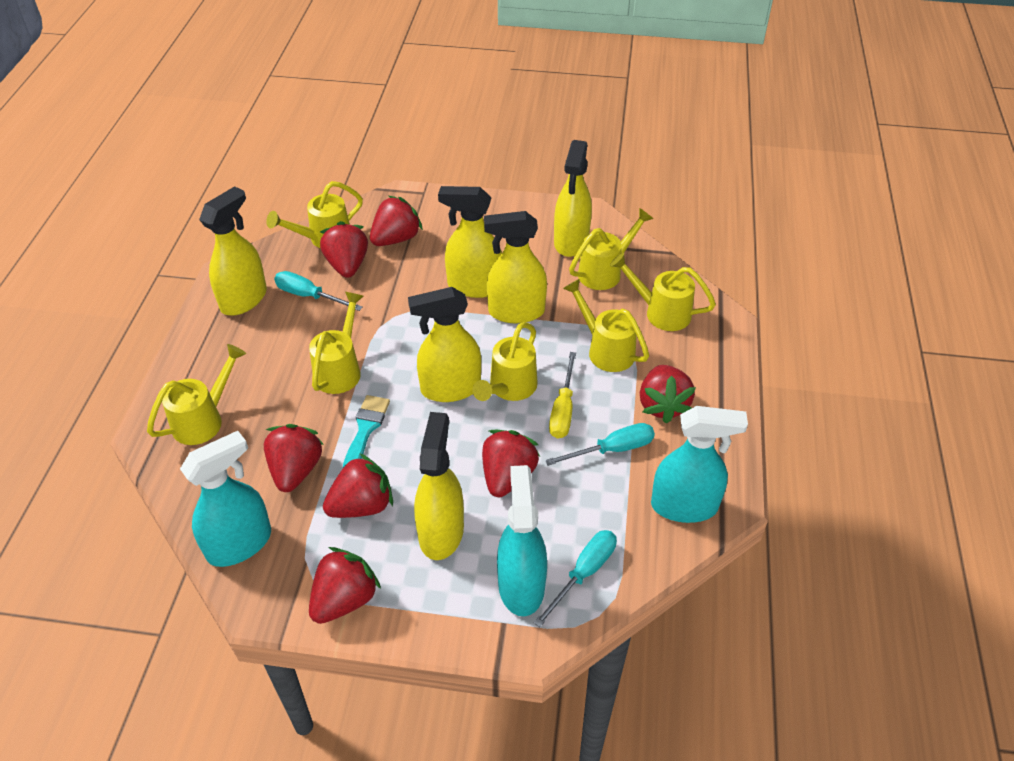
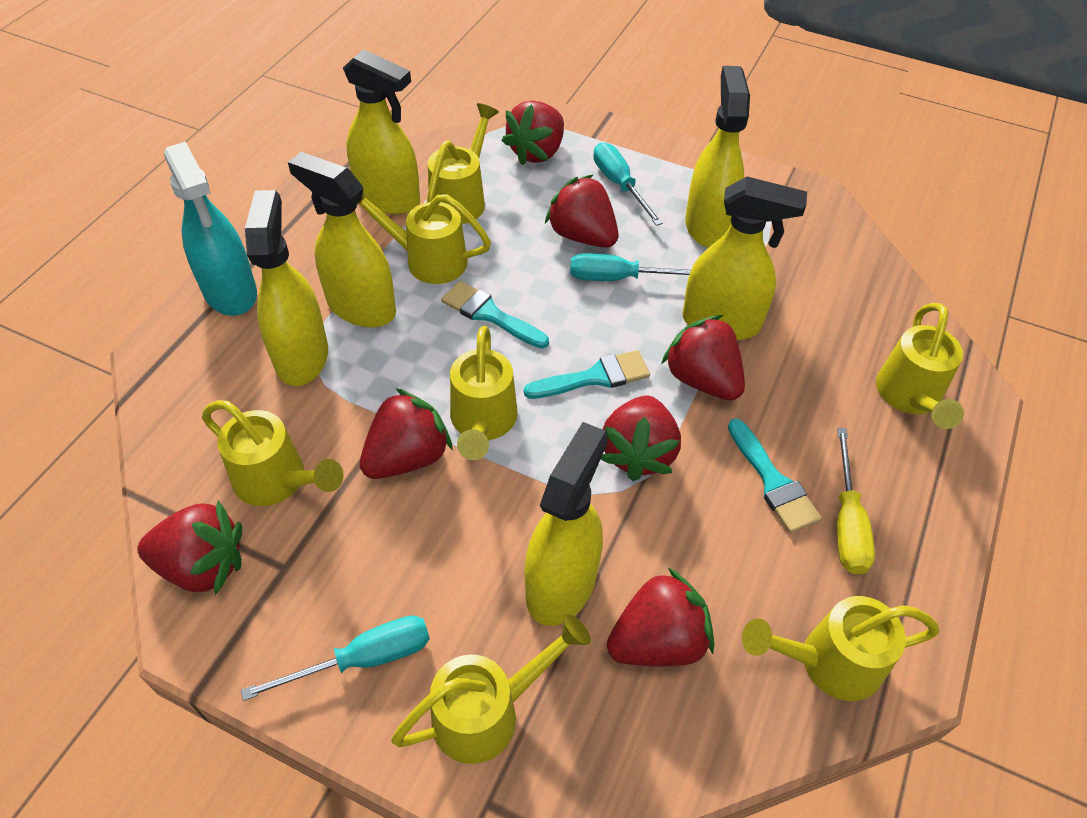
turquoise brush: [343,395,390,468] = 1 -> [441,281,549,349] [524,350,650,399] [728,419,822,533] = 3
turquoise spray bottle: [180,431,271,567] [497,465,547,616] [651,406,748,523] = 3 -> [164,142,257,316] = 1

